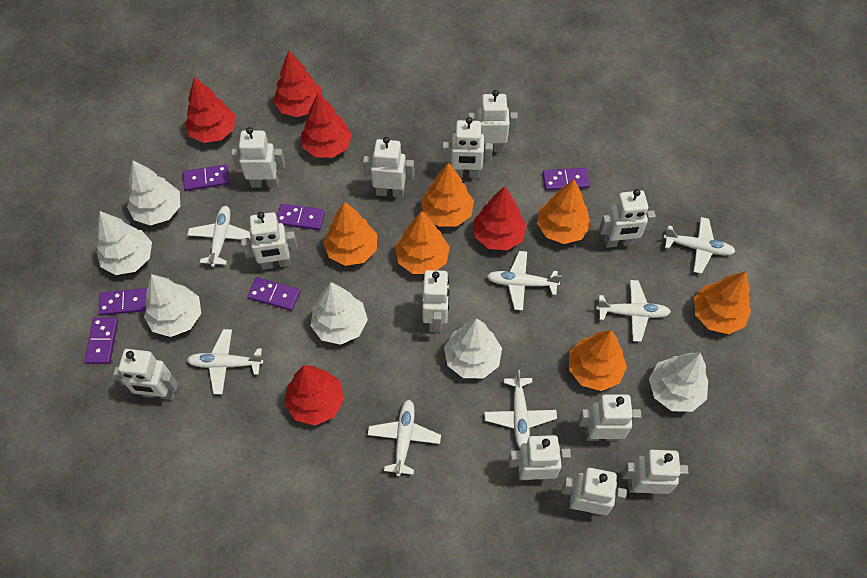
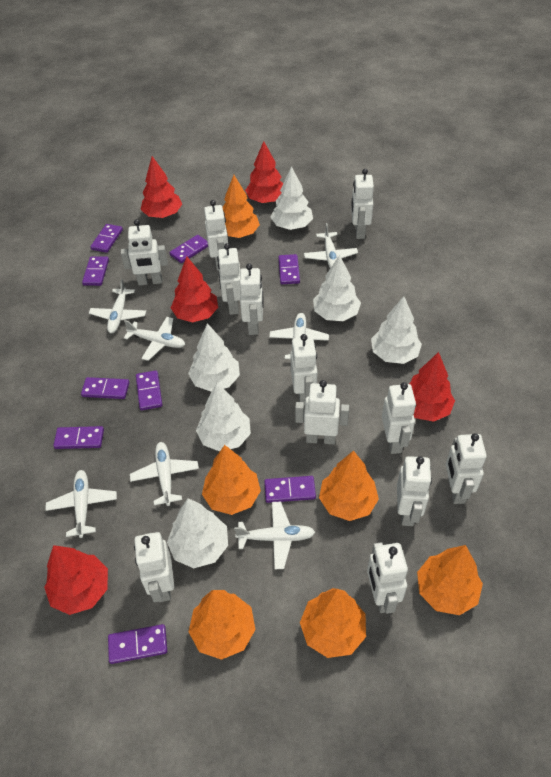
purple domino: [84,317,118,364] [98,288,148,316] [183,164,230,191] [247,277,300,311] [277,204,325,230] [542,168,590,191] = 6 -> [53,426,104,449] [81,377,130,399] [82,256,109,286] [90,224,123,253] [108,624,167,664] [136,370,162,410] [170,235,208,263] [264,476,316,503] [278,254,300,284] = 9

